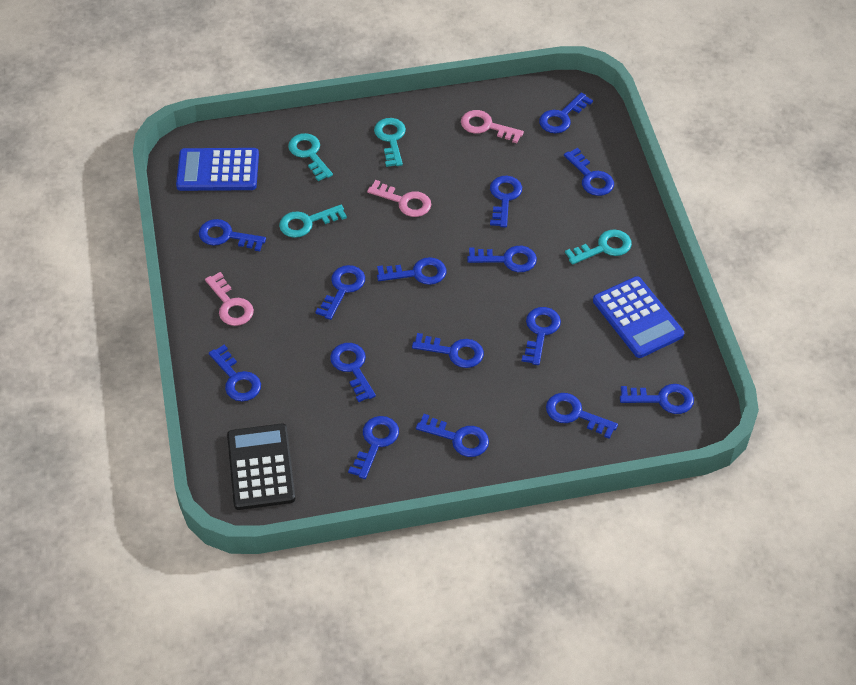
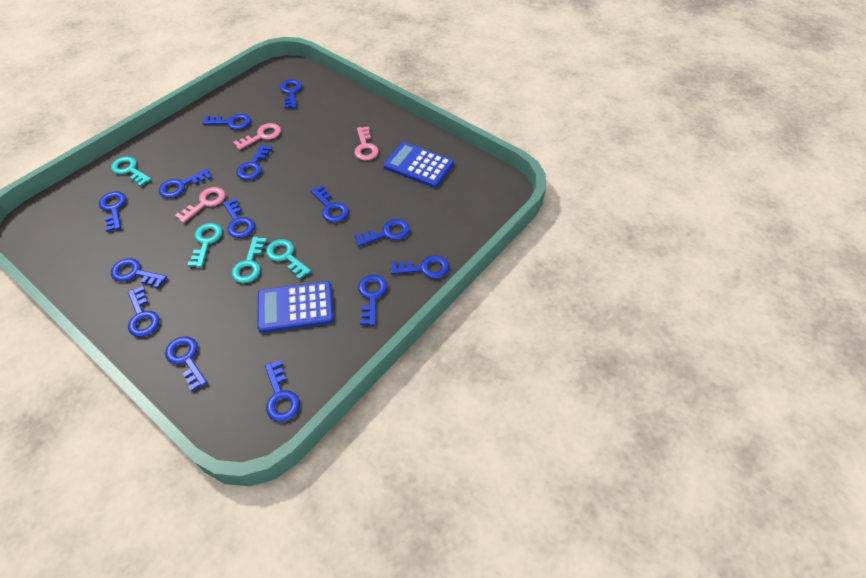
black calculator: [227,424,295,510] = 1 -> none = 0
blue key: [199,219,266,251] [209,345,261,401] [315,265,365,320] [330,343,376,402] [348,416,399,479] [377,257,446,285] [412,333,484,368] [416,414,489,457] [467,246,537,272] [490,176,522,228] [522,307,561,365] [539,93,593,133] [546,393,618,439] [564,148,614,196] [620,384,694,414] = 15 -> [99,191,126,232] [111,258,167,288] [128,286,160,337] [159,169,212,198] [165,336,207,392] [202,114,251,130] [223,198,255,238] [236,144,273,180] [265,360,300,422] [280,79,302,109] [311,185,349,223] [354,219,410,246] [358,275,387,326] [390,255,449,279] = 14

